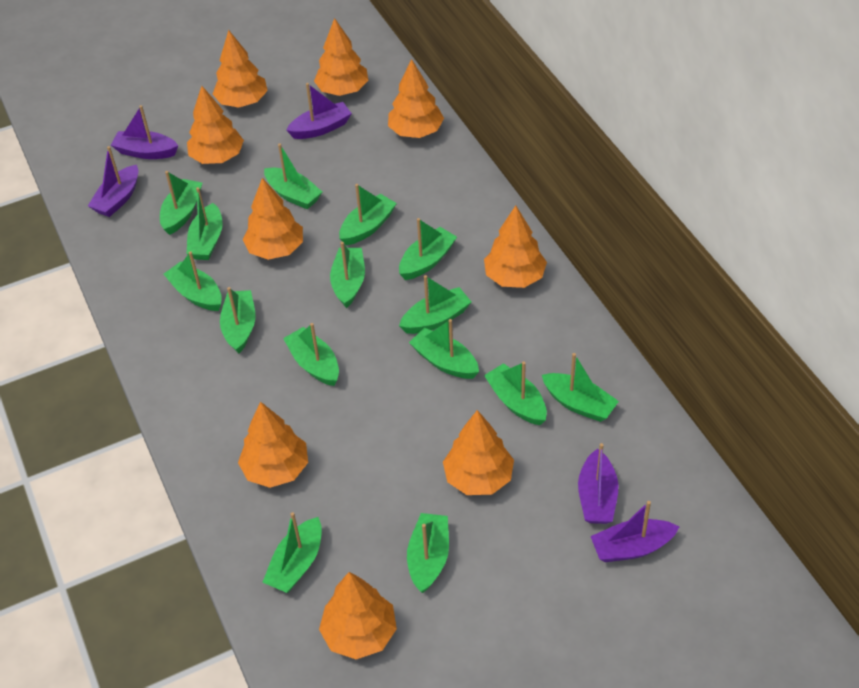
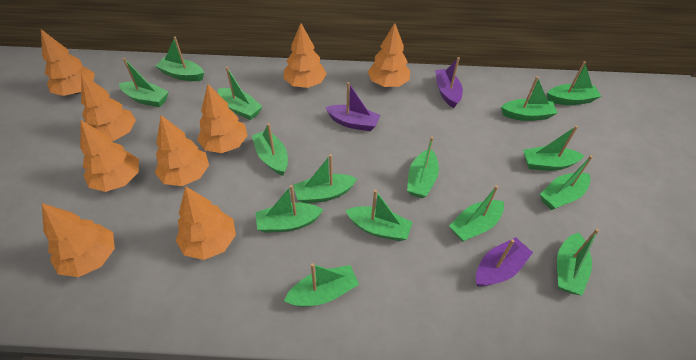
purple boat: [88,146,138,217] [111,105,178,159] [286,83,352,139] [578,443,618,524] [591,501,679,562] = 5 -> [325,82,380,131] [435,57,463,108] [476,237,533,287] = 3

